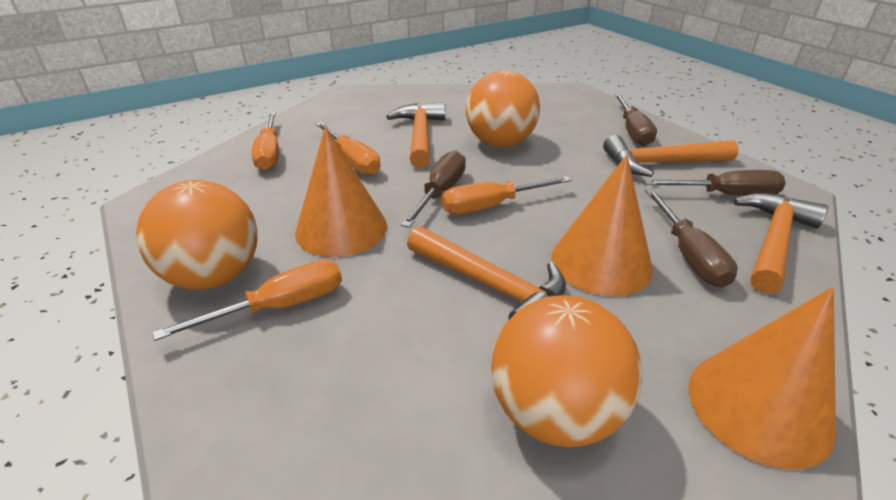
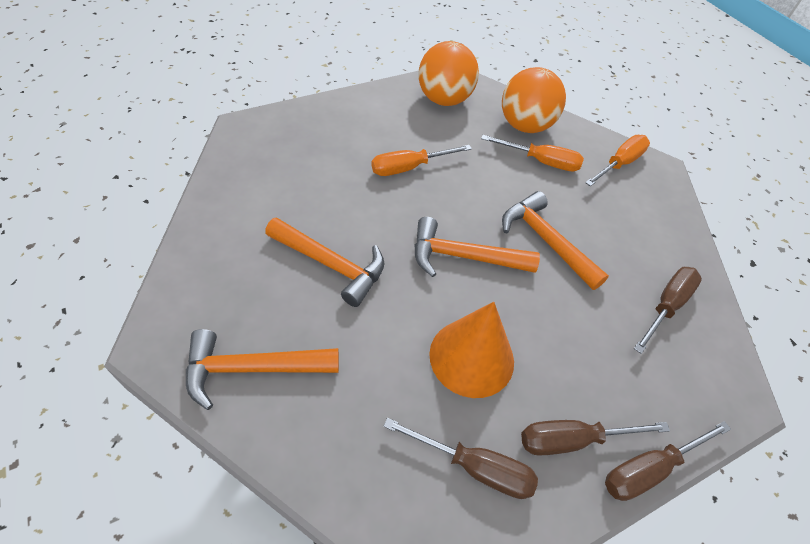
orange ball: [136,180,258,290] [466,70,540,147] [491,295,642,447] = 3 -> [418,41,479,106] [502,67,566,133] = 2
orange cone: [295,126,387,257] [551,155,653,296] [688,287,836,470] = 3 -> [429,302,514,398] = 1
orange screwdriver: [152,260,342,341] [251,112,279,170] [316,122,381,175] [442,176,571,214] = 4 -> [371,145,472,176] [481,135,584,172] [585,135,650,186] = 3

